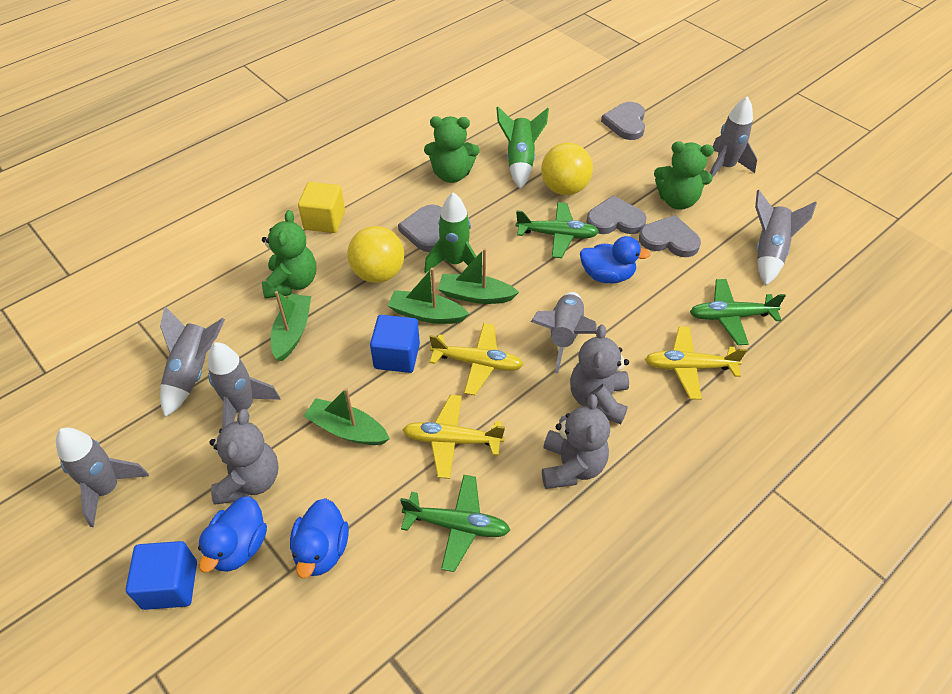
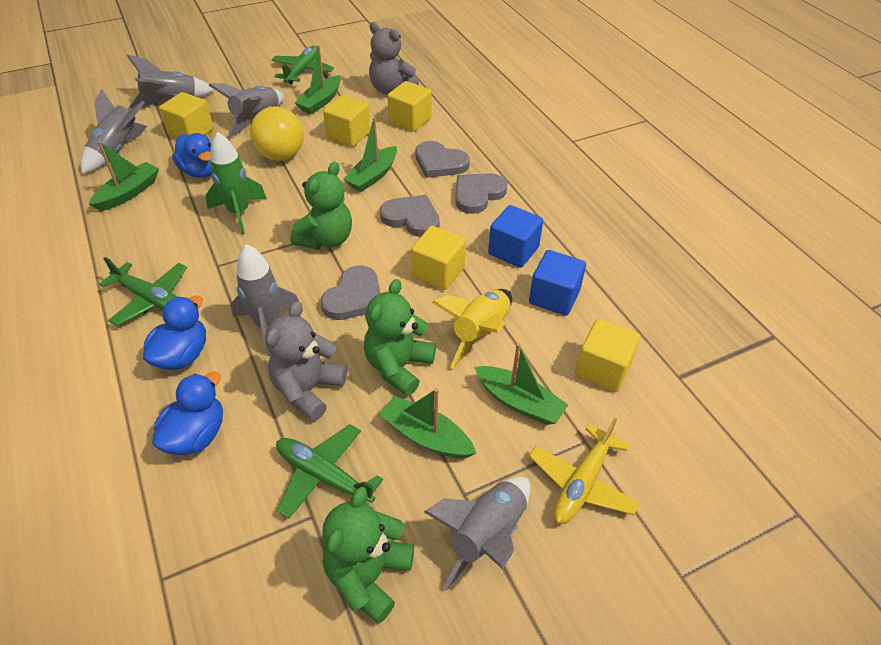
green boat: [271,291,311,361] [304,388,390,445] [388,268,469,324] [438,248,519,304] = 4 -> [89,141,159,211] [295,45,341,114] [343,117,397,192] [379,388,476,458] [475,343,568,425] = 5
green rocket: [424,192,477,273] [496,106,549,189] = 2 -> [205,132,267,235] = 1
grey rocket: [56,428,149,527] [160,306,225,417] [208,342,281,428] [531,292,597,373] [710,96,757,178] [755,190,817,286] = 6 -> [81,88,148,174] [127,55,214,108] [208,83,284,137] [231,244,299,356] [424,477,531,591] = 5
grey teddy bear: [209,409,279,505] [542,394,610,489] [570,324,629,424] = 3 -> [265,301,347,421] [369,22,419,94] = 2
yellow ball: [347,226,404,283] [541,143,593,195] = 2 -> [250,106,304,161] = 1
yellow cube: [298,182,345,233] = 1 -> [159,92,213,138] [323,95,370,147] [387,81,432,132] [411,226,466,290] [575,319,640,392] = 5
yellow plane: [403,395,505,479] [429,323,524,395] [645,326,747,400] = 3 -> [529,418,640,524] = 1
yellow rocket: none = 0 -> [432,289,512,368] = 1

